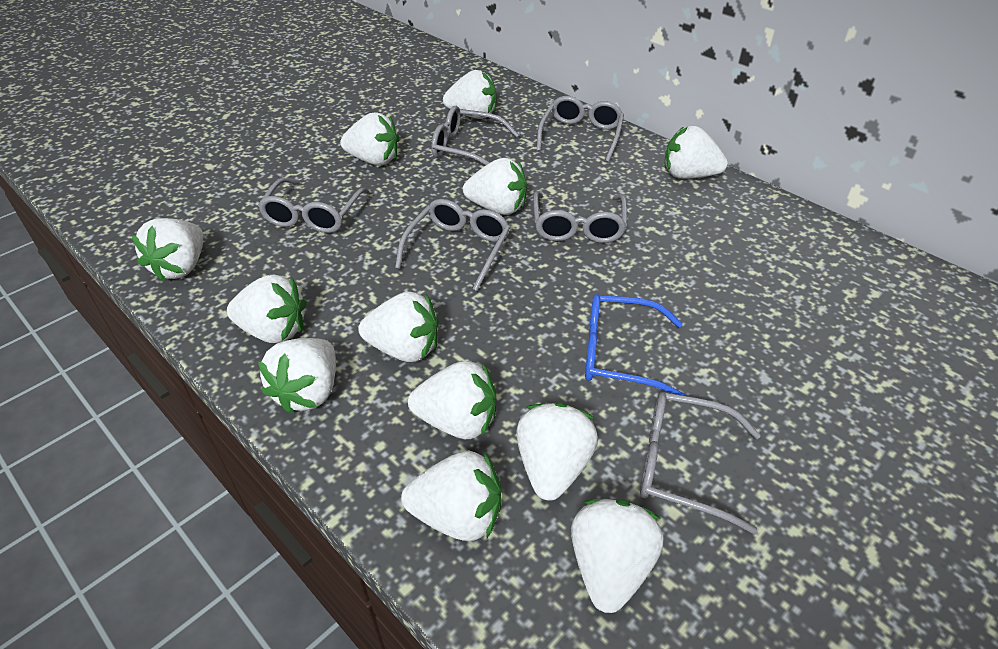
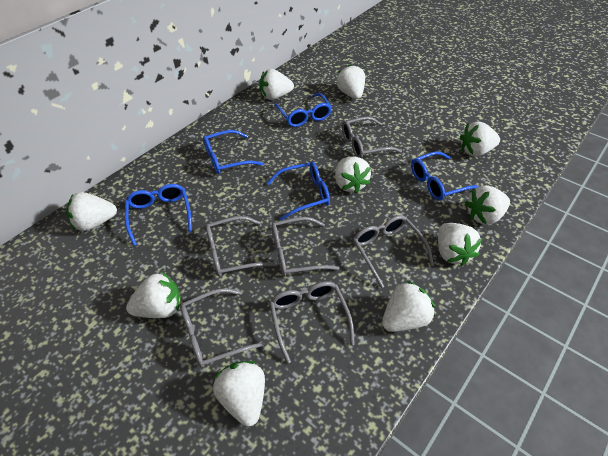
blue glasses: [585,294,685,396] = 1 -> [125,184,192,246] [203,130,263,174] [267,162,330,220] [274,93,332,127] [411,151,479,201] = 5
white strawberry: [132,218,203,282] [227,275,307,343] [258,338,336,414] [340,113,400,166] [358,292,439,362] [401,451,501,541] [408,361,496,439] [443,70,497,119] [463,158,527,215] [516,402,598,501] [571,499,664,613] [665,126,728,179] = 12 -> [66,192,117,231] [126,272,181,318] [213,361,265,427] [260,69,294,100] [335,157,371,194] [336,64,365,99] [382,281,435,332] [438,223,482,266] [460,121,500,156] [465,185,510,225] = 10

